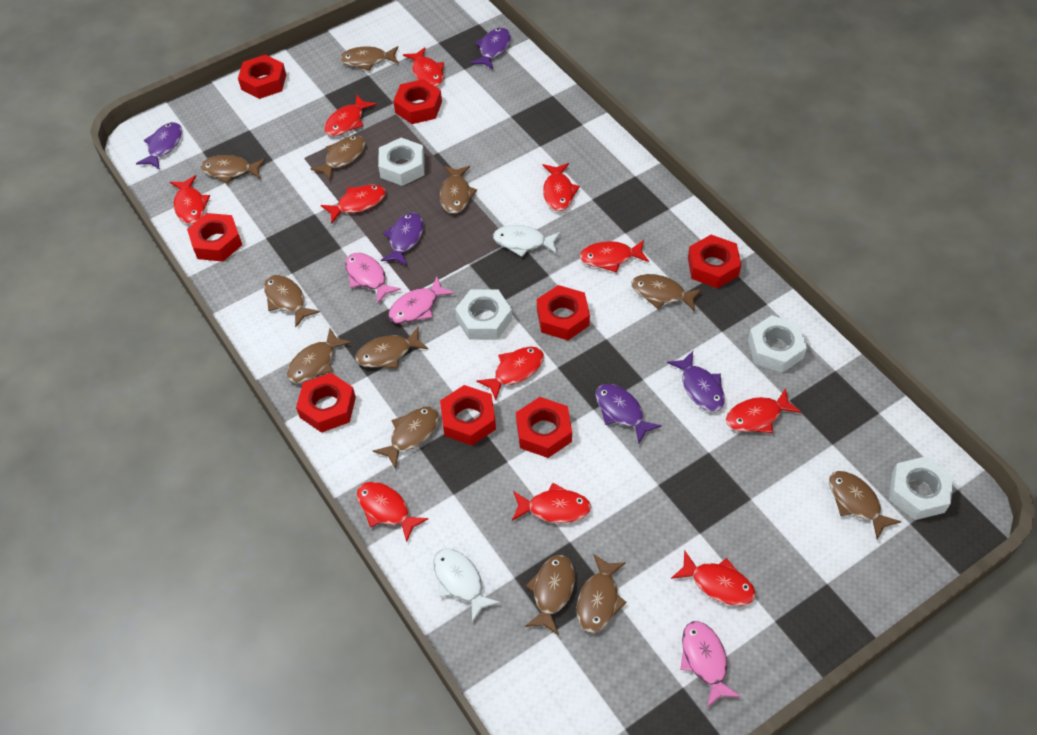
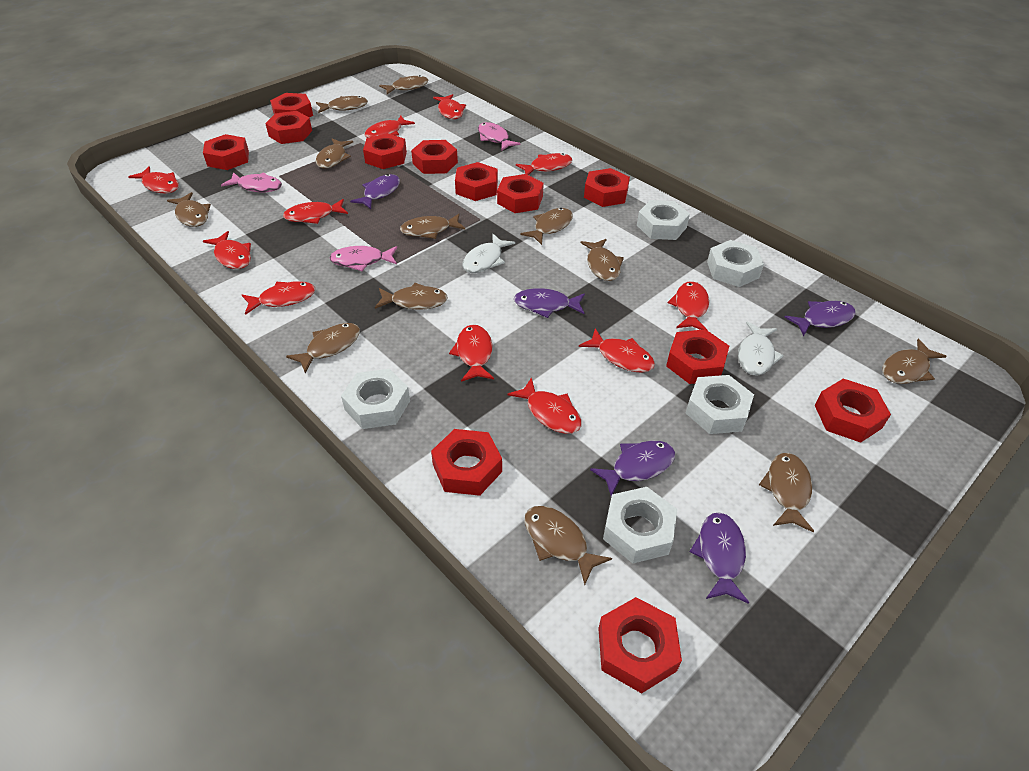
red nut: [187,213,242,262] [238,55,286,99] [296,373,356,433] [393,79,442,124] [440,385,496,445] [516,397,572,458] [537,285,590,340] [688,235,741,288] = 8 -> [203,134,249,170] [265,111,312,144] [270,93,313,118] [363,133,407,169] [411,140,458,174] [431,429,502,496] [455,162,498,201] [497,174,544,213] [584,168,630,207] [598,597,682,694] [666,329,729,384] [815,379,891,443] = 12
white nut: [378,138,424,186] [455,289,512,340] [748,315,807,373] [889,456,953,520] = 4 -> [341,369,410,429] [603,487,677,563] [637,200,690,240] [686,375,754,434] [707,240,764,287] = 5

